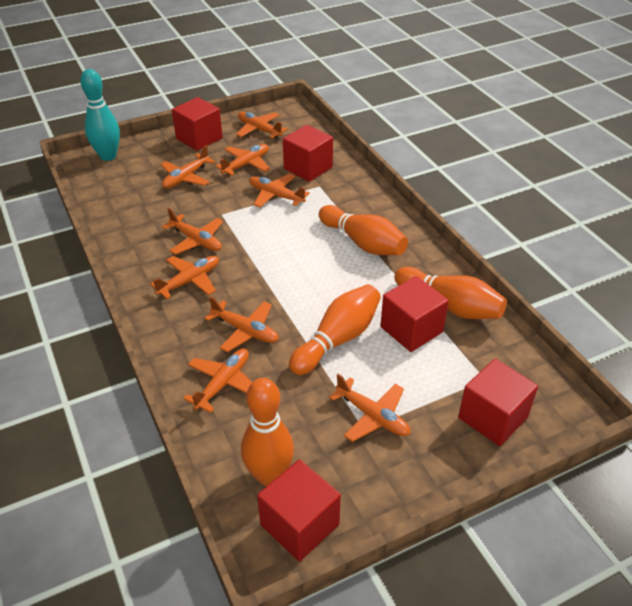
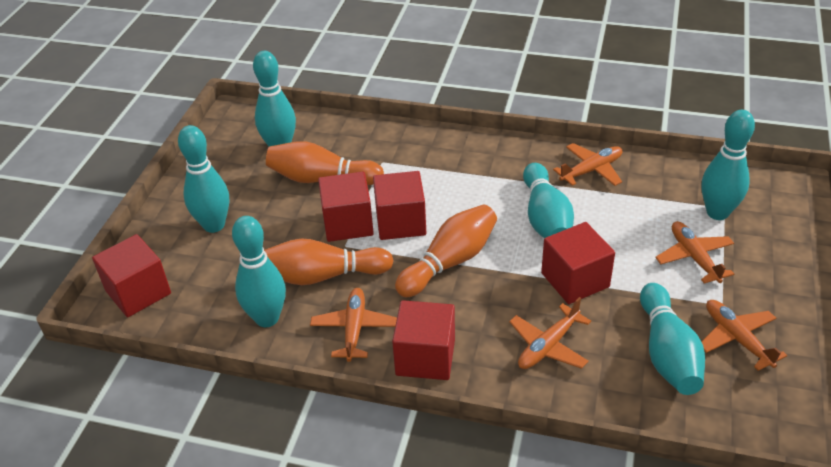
orange bowling pin: [241,378,294,486] [289,284,381,375] [319,205,408,255] [394,267,507,319] = 4 -> [264,238,394,285] [266,141,384,185] [395,204,497,297] = 3
orange plane: [150,256,219,299] [160,145,215,188] [162,208,223,255] [183,349,252,413] [204,296,279,352] [215,144,271,176] [236,112,288,138] [249,174,310,207] [329,374,410,442] = 9 -> [310,288,397,362] [509,297,591,369] [553,143,622,186] [655,221,734,283] [702,300,787,371] = 5
turquoise bowling pin: [80,69,120,161] = 1 -> [178,125,229,233] [232,216,286,327] [253,51,296,147] [523,163,574,238] [640,283,705,395] [702,110,755,220] = 6

